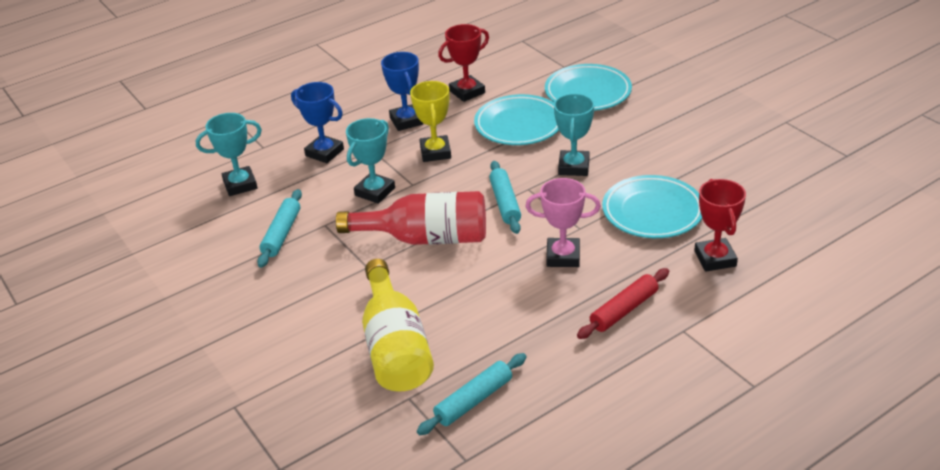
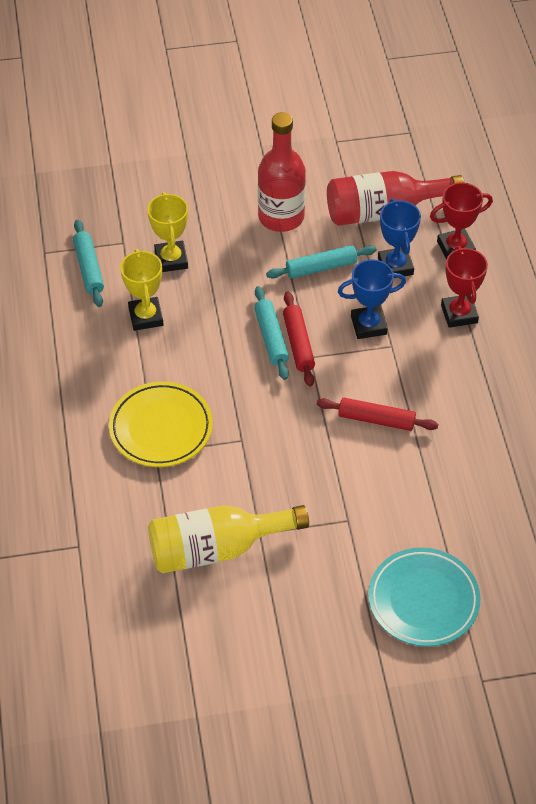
pink trophy: [525,178,601,267] = 1 -> none = 0
red bottle: [336,191,486,245] = 1 -> [258,112,306,232] [327,171,465,226] = 2
red rolling pin: [577,268,669,339] = 1 -> [283,292,315,387] [316,398,438,431] = 2
turquoise plate: [474,94,559,145] [545,64,632,111] [602,175,702,238] = 3 -> [368,548,480,647] = 1
turquoise trophy: [196,113,262,196] [346,118,395,204] [554,94,594,176] = 3 -> none = 0
yellow plate: none = 0 -> [109,381,213,467] = 1
yellow trophy: [410,81,451,162] = 1 -> [120,249,164,331] [147,192,188,272] = 2

